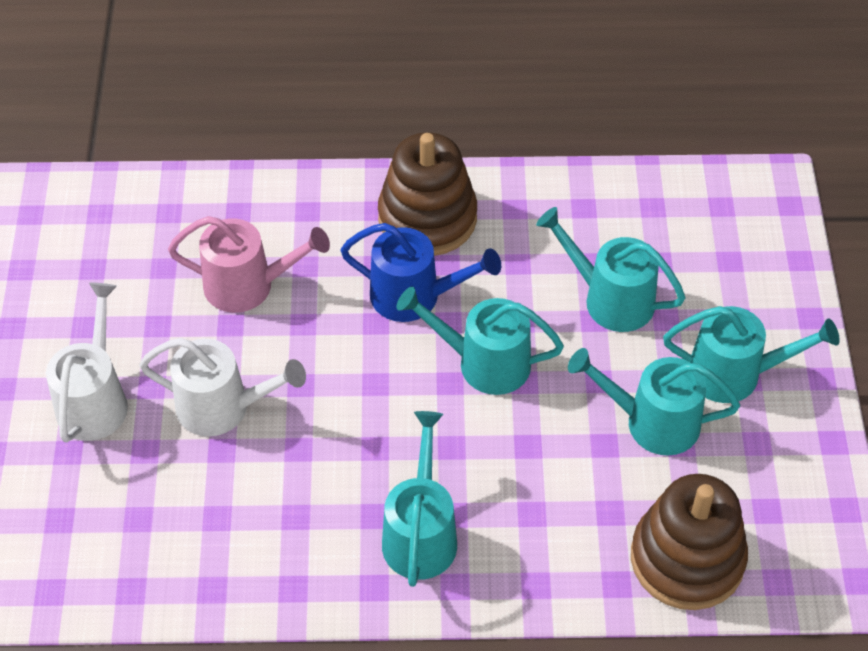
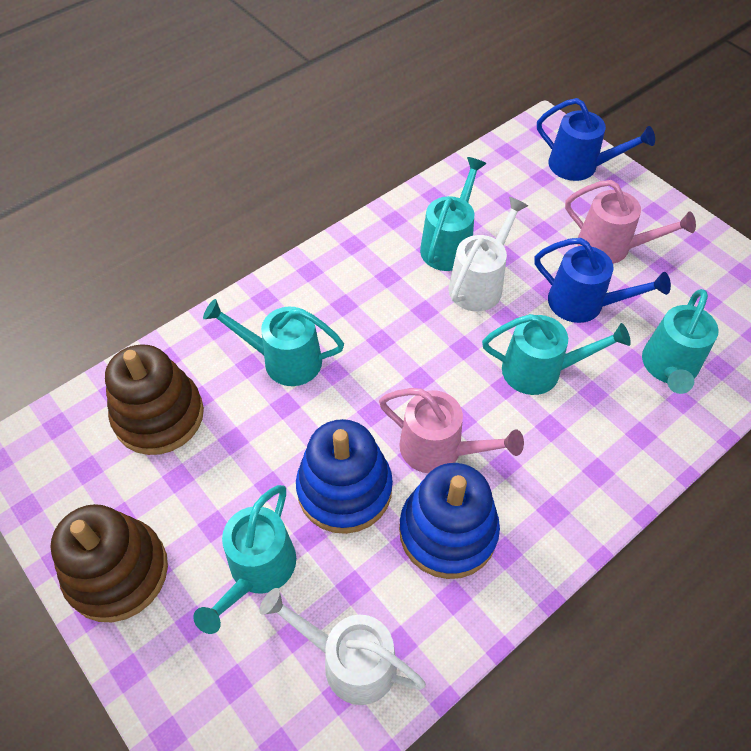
blue stacking toy: none = 0 -> [296,419,393,534] [399,463,500,579] = 2
blue watering can: [340,223,501,322] = 1 -> [535,238,671,323] [537,98,655,181] = 2
pink watering can: [168,216,330,313] = 1 -> [379,388,524,473] [565,180,696,264] = 2

